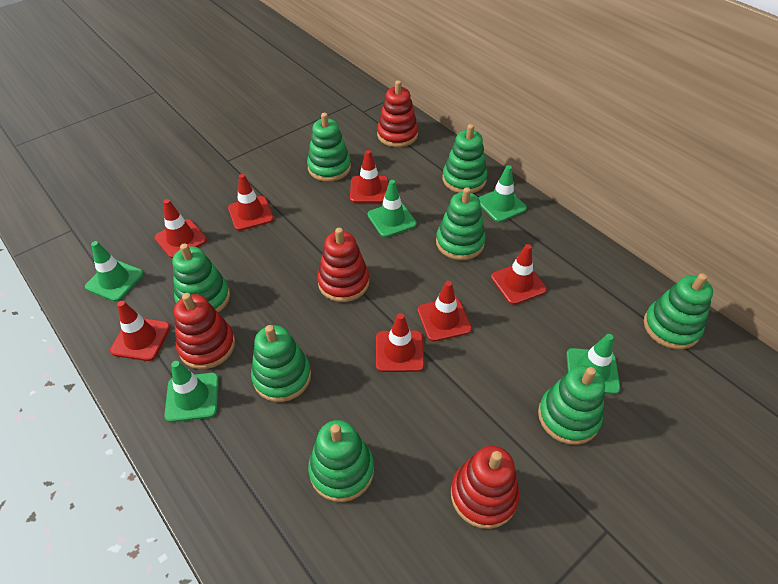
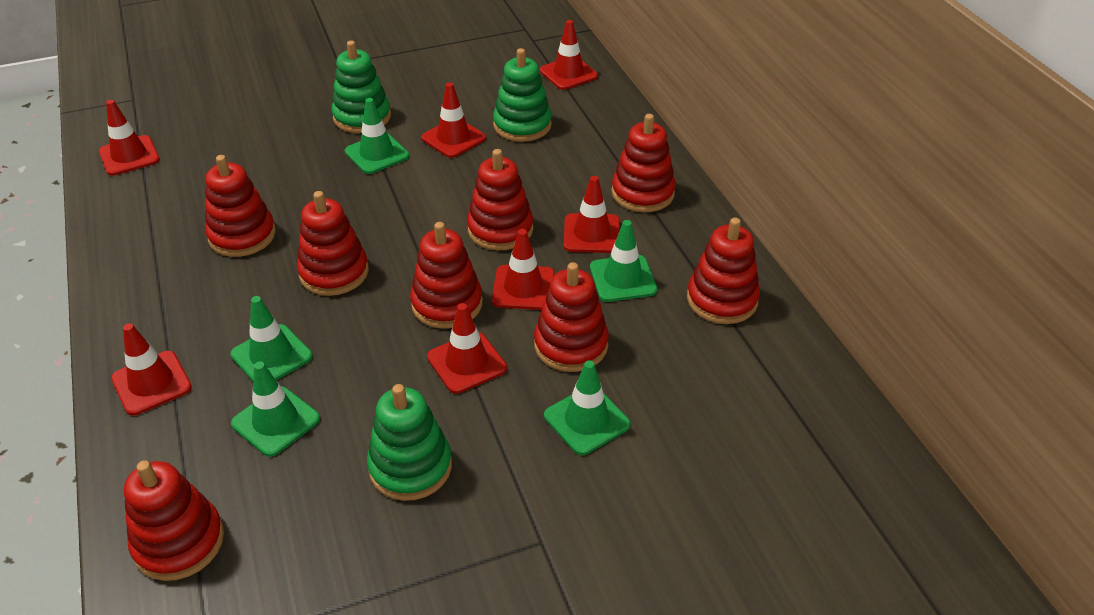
green stacking toy: [172,243,230,313] [251,325,311,402] [307,113,351,182] [308,420,374,502] [436,187,486,260] [442,124,487,193] [538,366,605,445] [644,273,713,350] = 8 -> [331,41,391,133] [367,384,452,501] [493,48,552,142] = 3
red stacking toy: [174,293,235,369] [317,228,369,302] [377,80,418,147] [451,446,519,529] = 4 -> [124,460,224,581] [205,155,276,257] [297,191,369,296] [410,222,483,329] [467,149,533,251] [534,262,609,372] [611,114,676,212] [687,218,760,324] = 8

